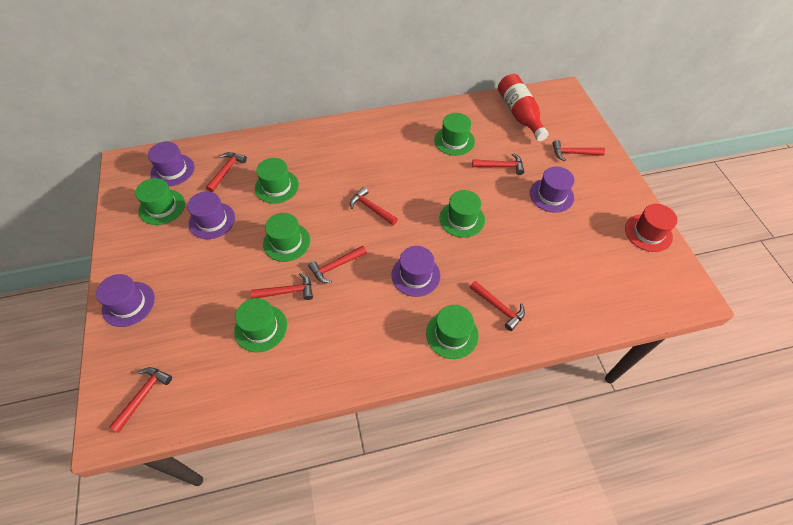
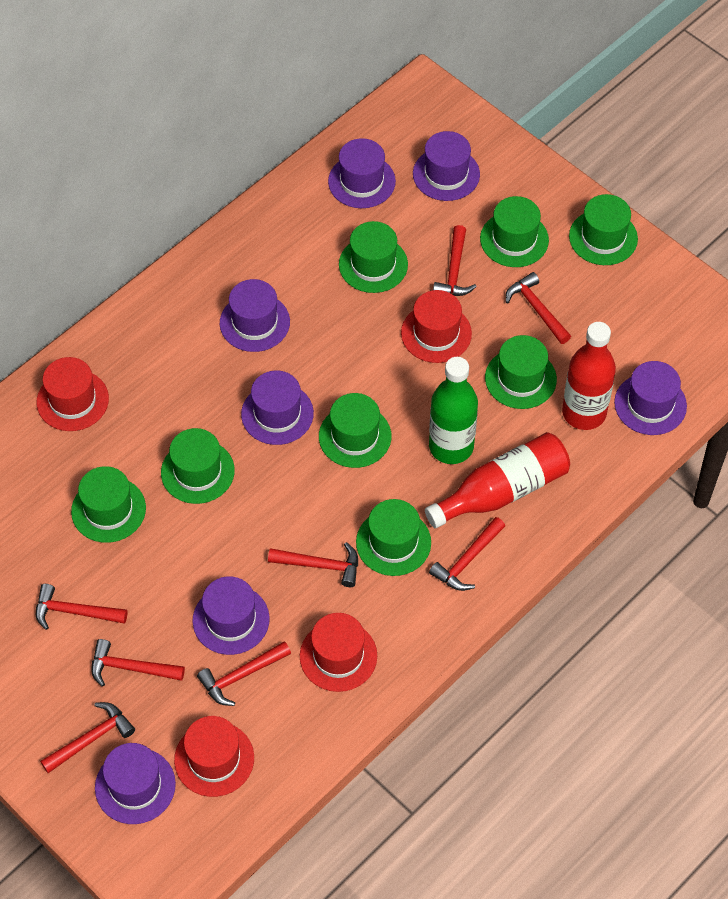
green bottle: none = 0 -> [429,357,478,464] = 1
green hat: [135,178,185,225] [234,298,287,352] [255,158,299,204] [263,213,310,262] [426,305,479,359] [434,113,475,156] [439,190,485,238] = 7 -> [71,466,146,543] [161,428,235,504] [319,393,392,468] [339,221,408,293] [356,499,431,576] [480,196,549,267] [485,335,557,409] [569,194,638,265] = 8
purple hat: [96,274,155,327] [148,142,195,186] [187,191,235,239] [392,246,440,297] [530,167,574,213] = 5 -> [95,743,176,824] [192,576,270,655] [220,279,290,352] [241,370,314,445] [328,138,396,208] [413,131,480,201] [614,361,687,435] = 7
red bottle: [498,74,549,141] = 1 -> [425,432,570,528] [562,322,616,430] = 2
red hat: [625,204,677,252] = 1 -> [36,357,109,431] [174,716,254,797] [300,613,377,692] [401,290,472,363] = 4

